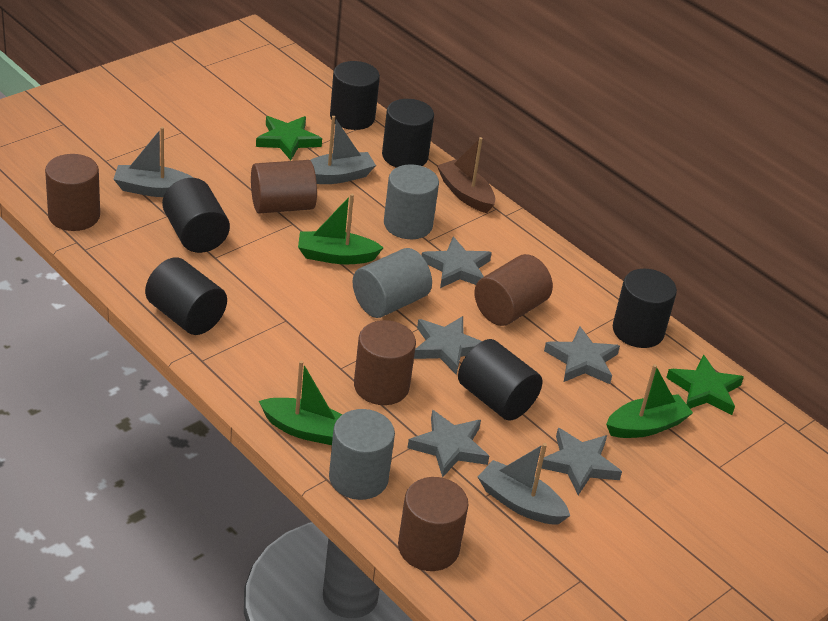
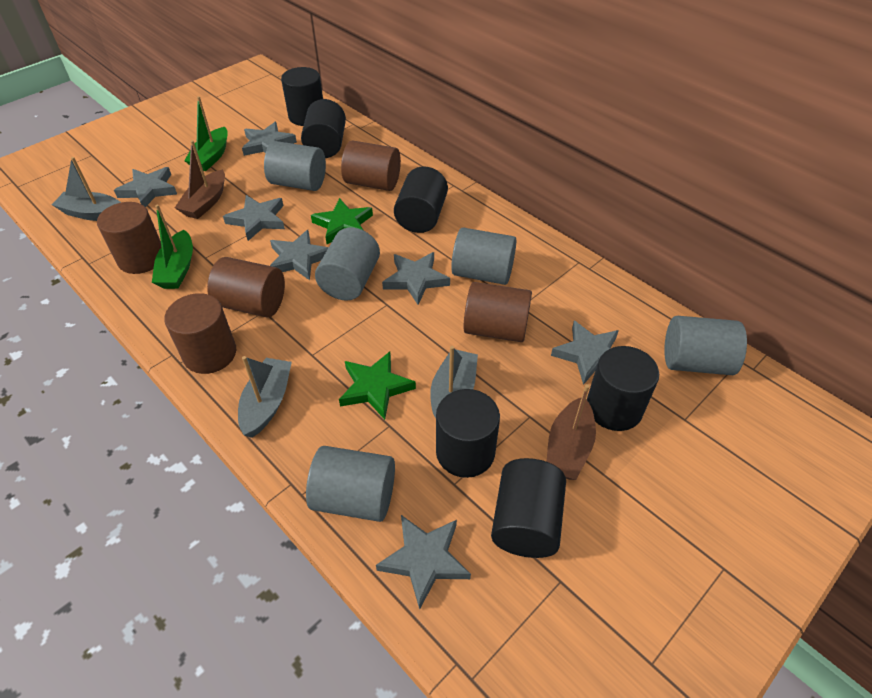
brown boat: [437,137,495,213] = 1 -> [175,140,225,219] [547,384,596,480] = 2
green boat: [259,360,343,445] [298,194,384,264] [606,364,693,438] = 3 -> [152,205,193,289] [184,96,228,171] = 2
grey cylinder: [329,409,395,500] [353,248,432,318] [384,164,439,239] = 3 -> [264,141,326,191] [306,446,395,522] [315,228,380,300] [451,228,516,285] [664,316,747,375] = 5
grey star: [407,410,489,478] [414,316,482,375] [421,237,492,288] [541,428,622,495] [544,326,620,384] = 5 -> [114,167,177,207] [223,195,285,241] [242,122,297,156] [270,230,329,280] [376,515,471,610] [382,252,450,305] [551,321,619,385] = 7

